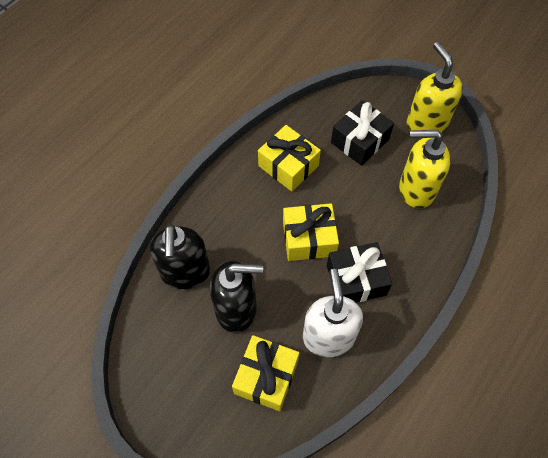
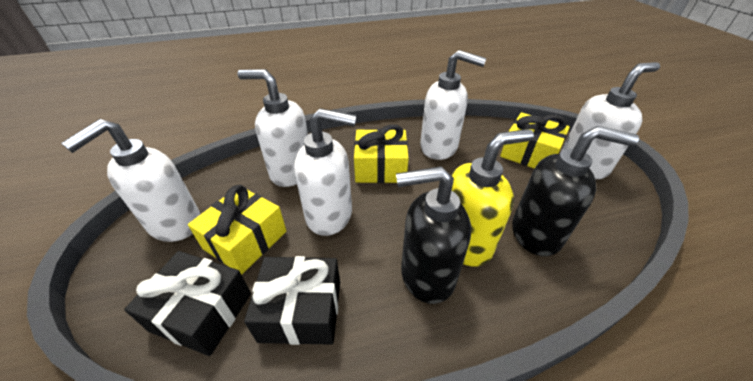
white soap dispenser: [303,269,363,357] = 1 -> [61,119,200,242] [238,69,308,187] [294,108,357,236] [420,50,486,160] [561,62,660,179] = 5
yellow soap dispenser: [399,130,451,209] [407,42,463,133] = 2 -> [451,129,534,266] = 1

